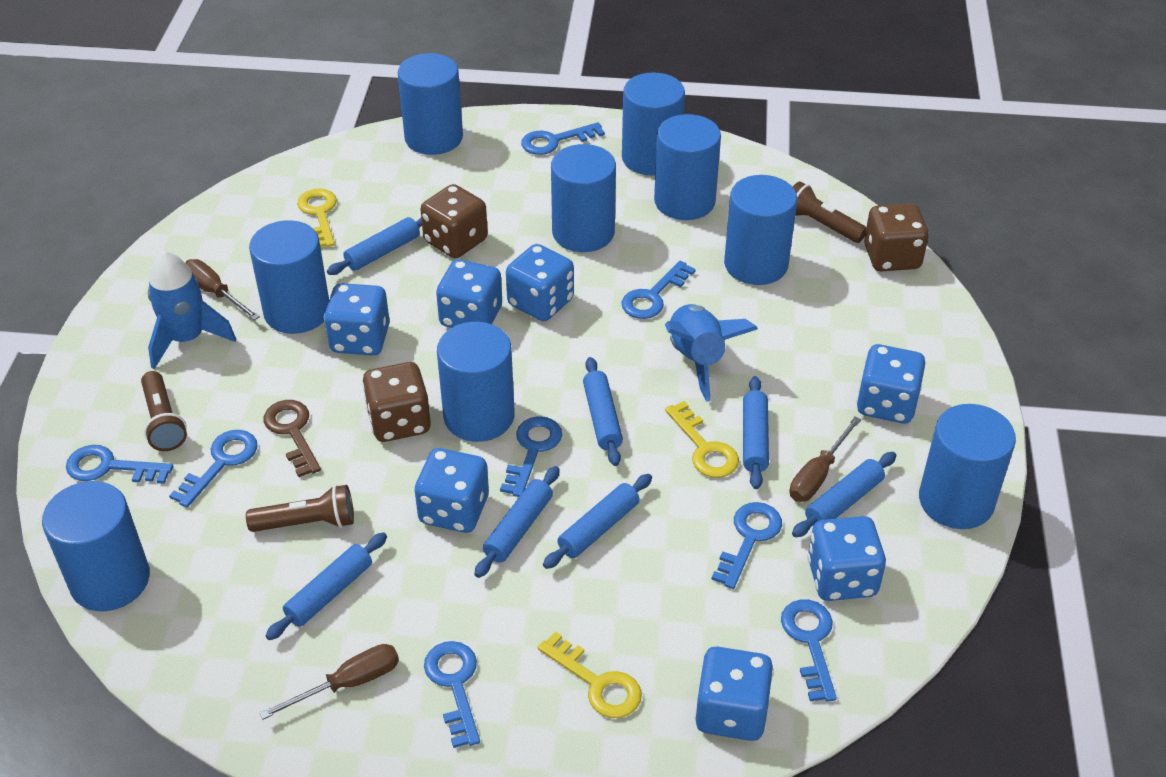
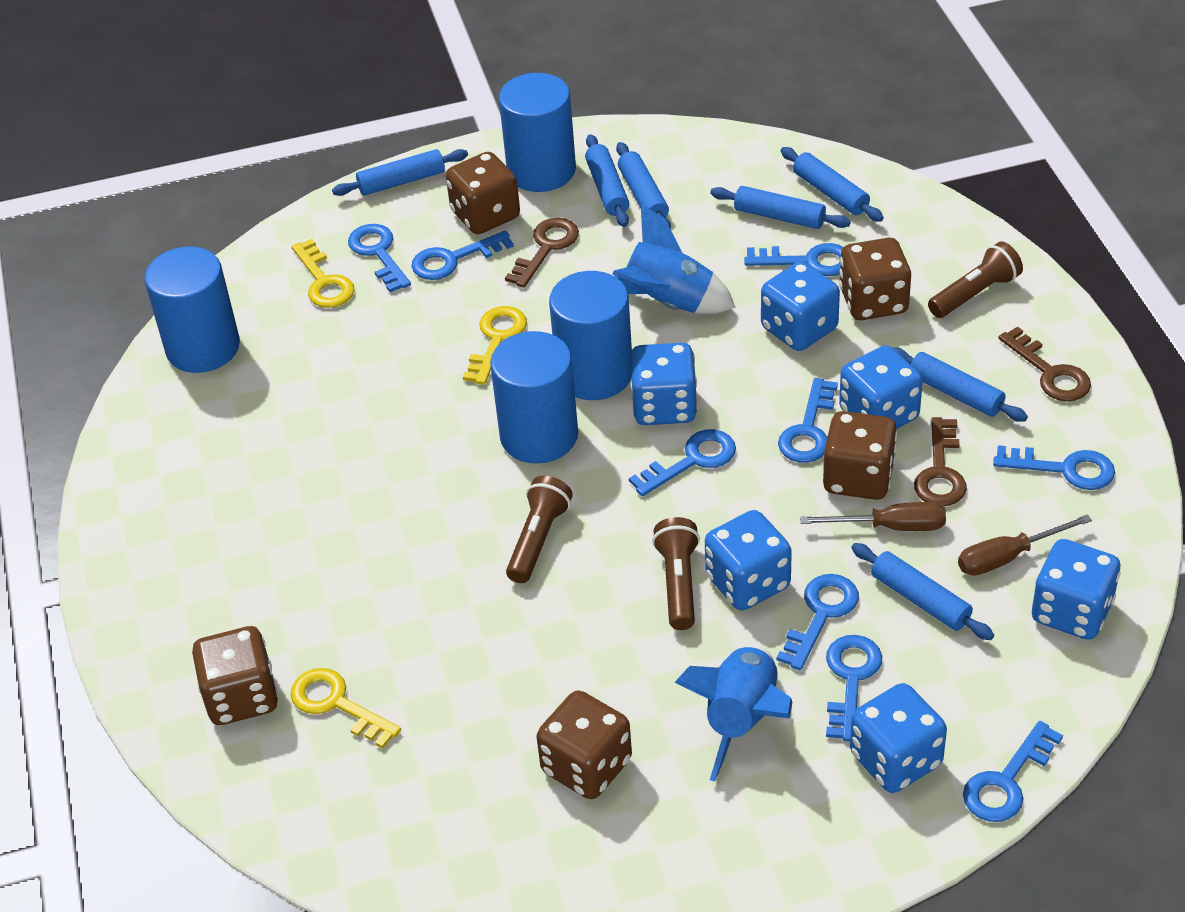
blue cylinder: [42,481,150,611] [249,220,329,334] [398,53,463,155] [437,322,515,442] [551,144,616,252] [622,72,685,176] [654,114,721,220] [724,175,797,285] [919,404,1016,529] = 9 -> [144,247,240,373] [490,331,578,464] [499,73,576,192] [549,271,632,400] = 4
blue dice: [324,283,390,355] [414,448,489,533] [436,260,502,328] [506,244,574,321] [695,646,774,741] [807,516,886,601] [857,344,925,423] = 7 -> [630,343,698,425] [705,510,792,610] [761,262,840,351] [839,345,923,429] [850,683,947,793] [1032,539,1121,640] = 6
blue key: [66,445,173,484] [169,430,258,508] [424,641,480,748] [500,416,562,497] [521,122,605,155] [621,261,696,319] [711,502,782,589] [781,599,837,702] = 8 -> [348,224,411,292] [412,231,514,280] [629,429,736,496] [744,243,843,276] [777,574,859,670] [778,378,838,463] [826,635,882,741] [963,721,1063,822] [993,445,1115,490] = 9
brown dice: [362,362,431,442] [420,184,488,258] [864,203,929,271] = 3 -> [192,626,278,725] [446,152,520,234] [536,690,632,799] [823,411,897,500] [839,238,911,320] = 5
brown key: [264,400,321,477] = 1 -> [505,218,579,288] [914,417,967,506] [998,327,1091,402] = 3
brown screwdriver: [185,259,260,320] [259,644,399,720] [790,417,861,502] = 3 -> [800,502,946,531] [958,514,1092,576] = 2

